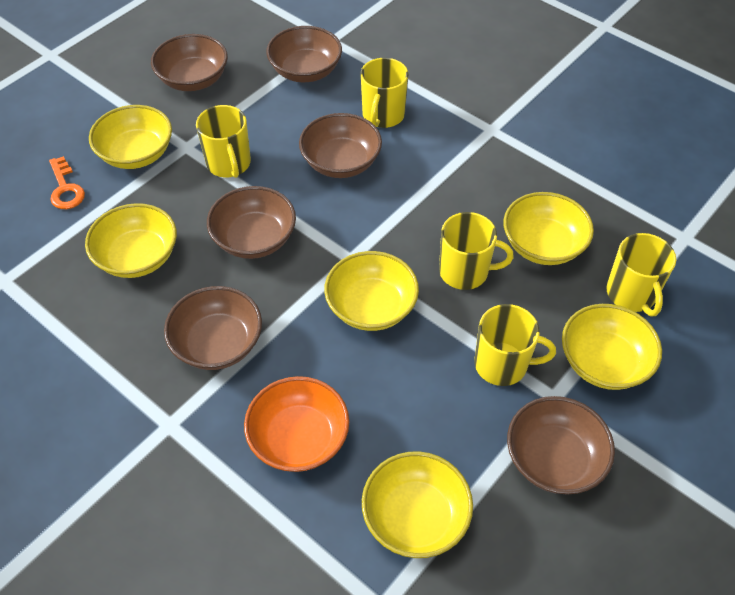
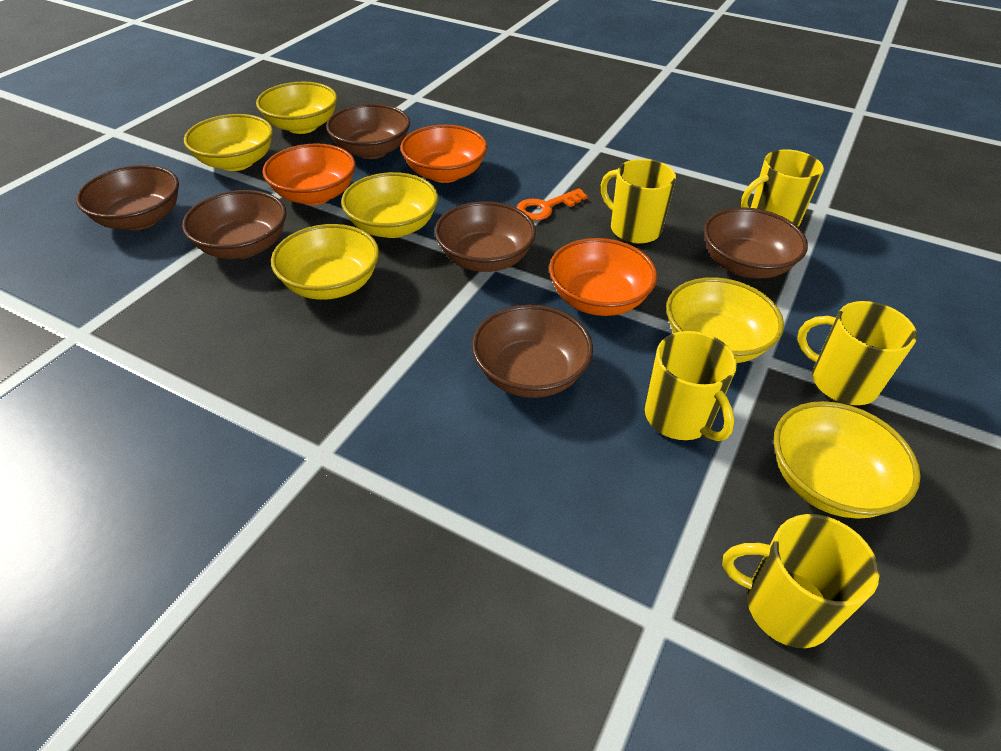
orange bowl: [244,376,349,472] = 1 -> [262,143,356,205] [400,125,488,183] [549,238,657,316] = 3

